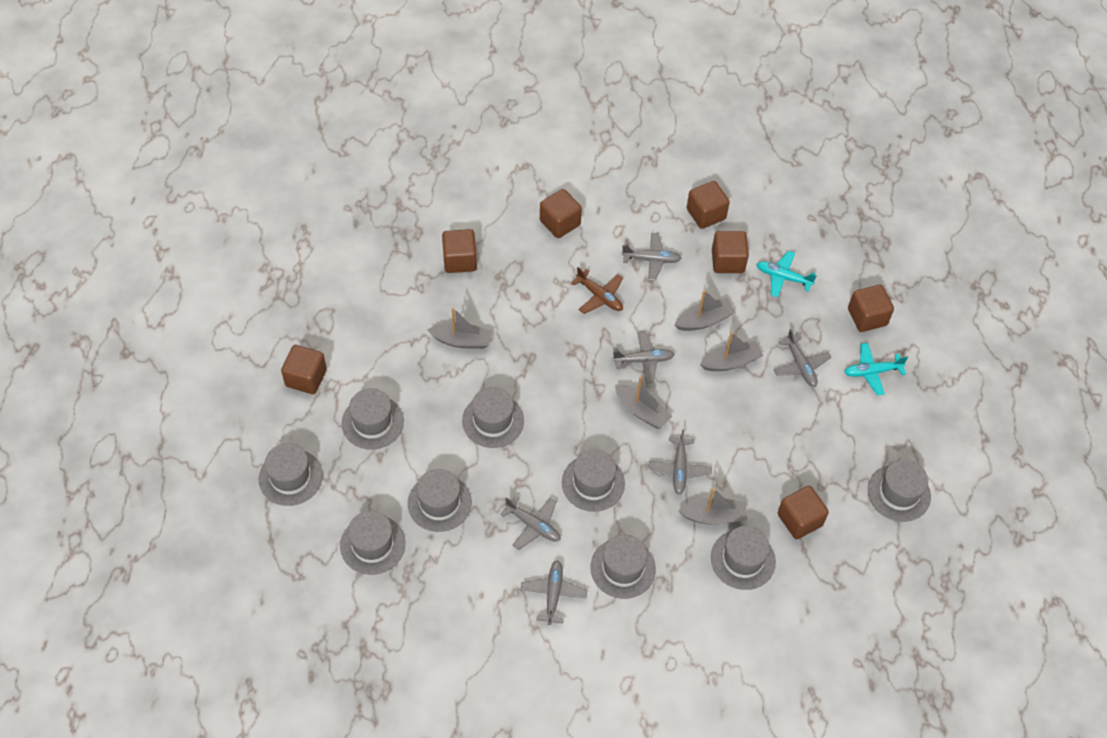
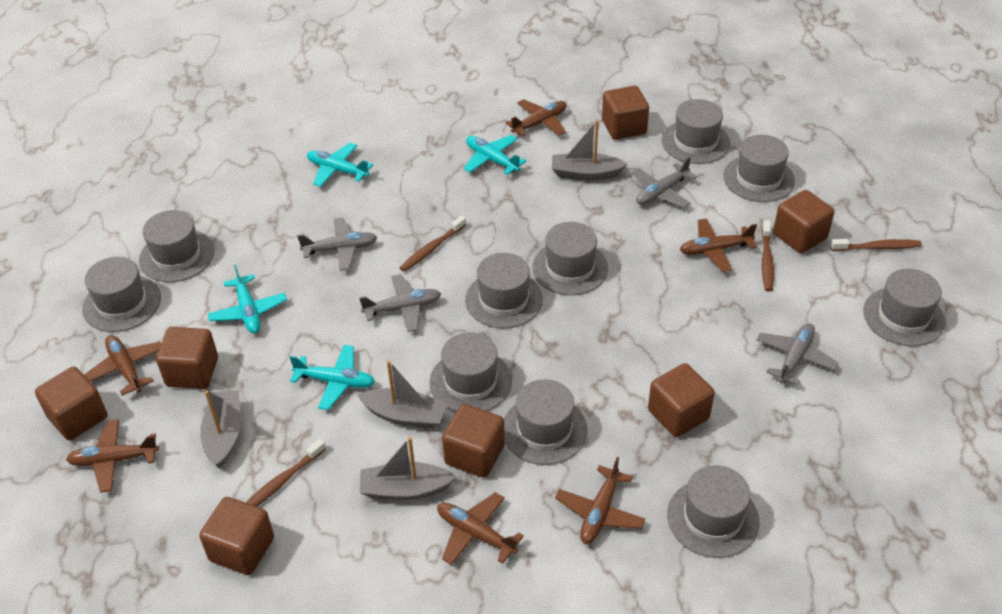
brown plane: [571,267,623,314] = 1 -> [66,419,159,493] [84,335,161,396] [437,492,524,565] [506,99,566,137] [555,457,645,544] [680,218,757,272] = 6
brown toothbrush: none = 0 -> [246,439,326,507] [400,215,467,272] [761,220,774,292] [831,239,922,251] = 4
grey boat: [427,308,492,349] [615,376,672,429] [675,290,735,331] [678,488,747,525] [700,332,763,371] = 5 -> [200,390,241,468] [357,360,447,428] [360,437,457,500] [552,120,627,181] = 4
grey hat: [259,443,323,506] [340,511,405,575] [342,388,404,450] [408,469,472,532] [462,387,524,448] [562,449,625,512] [590,534,656,599] [711,526,776,590] [868,459,931,522] = 9 -> [82,257,161,332] [139,210,214,282] [429,332,512,412] [465,253,543,329] [504,379,588,465] [533,222,608,295] [662,99,730,164] [667,465,759,558] [723,135,795,202] [863,269,945,346] = 10
grey plane: [500,496,561,550] [520,560,587,625] [612,331,675,384] [621,233,682,281] [648,430,712,495] [773,329,831,387] = 6 -> [297,217,378,271] [359,274,441,332] [633,157,697,208] [756,323,839,385] = 4
turquoise plane: [756,251,817,297] [844,343,908,396] = 2 -> [208,265,287,333] [289,345,375,410] [307,143,373,187] [463,135,526,175] = 4

